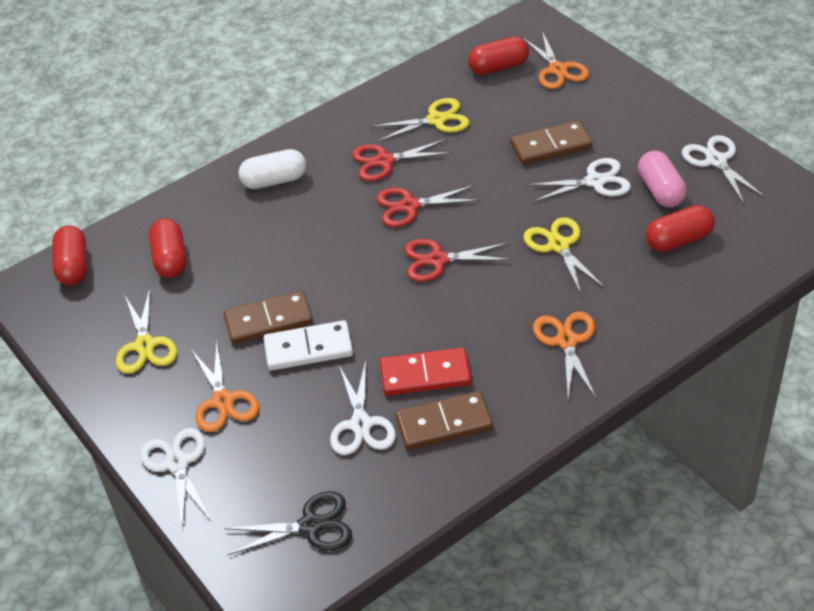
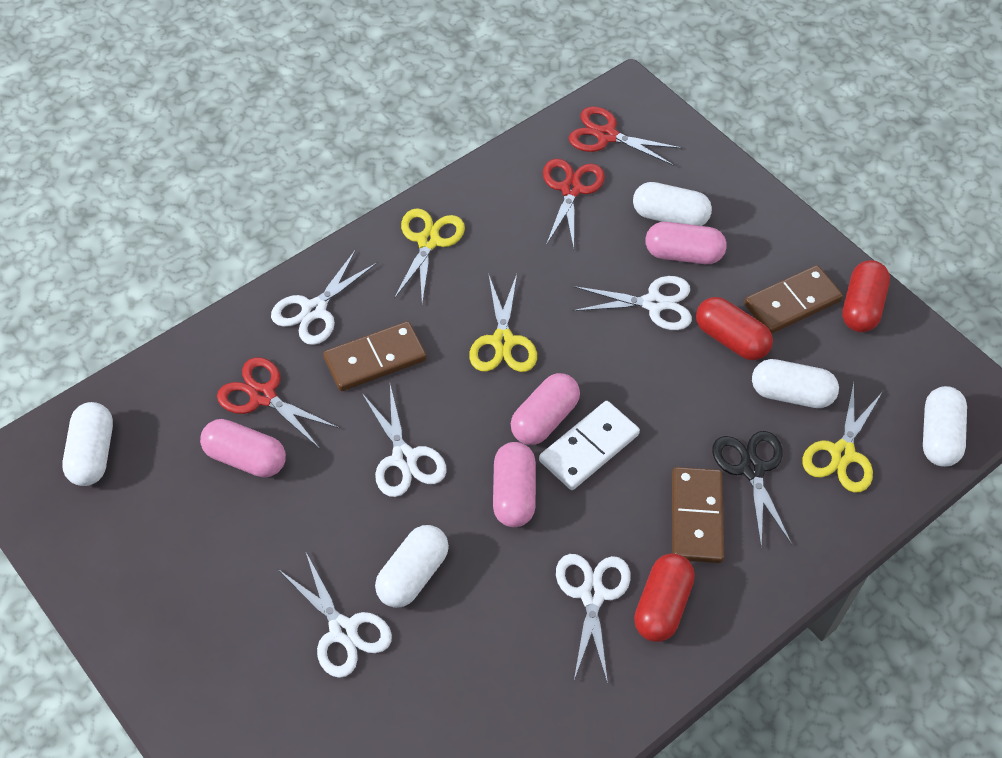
orange scissors: [191,342,259,432] [522,32,589,89] [533,311,596,399] = 3 -> none = 0
pink capsule: [638,150,687,207] = 1 -> [200,419,286,477] [493,442,536,527] [511,373,580,445] [645,222,727,264] = 4
red capsule: [52,226,88,285] [149,218,187,278] [468,37,529,75] [646,205,715,252] = 4 -> [634,553,695,642] [696,297,773,360] [842,260,890,332] = 3
red domino: [380,347,471,396] = 1 -> none = 0
white capsule: [239,149,306,189] = 1 -> [62,402,113,486] [375,525,449,608] [633,182,712,226] [752,359,839,408] [923,386,967,467] = 5
white scissors: [140,428,212,530] [330,361,396,455] [525,158,631,202] [682,135,766,204] = 4 -> [271,251,377,345] [278,551,392,678] [361,385,447,497] [556,554,631,684] [573,276,692,330] = 5

